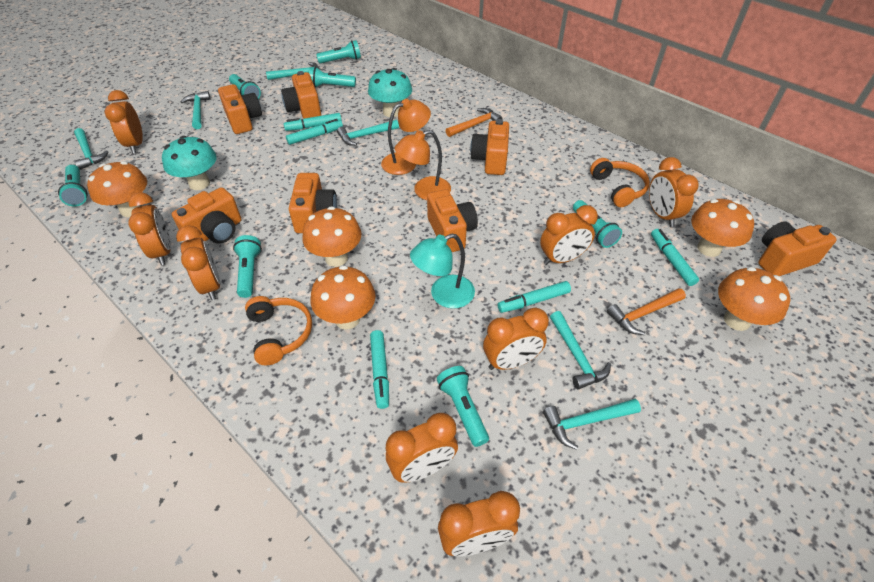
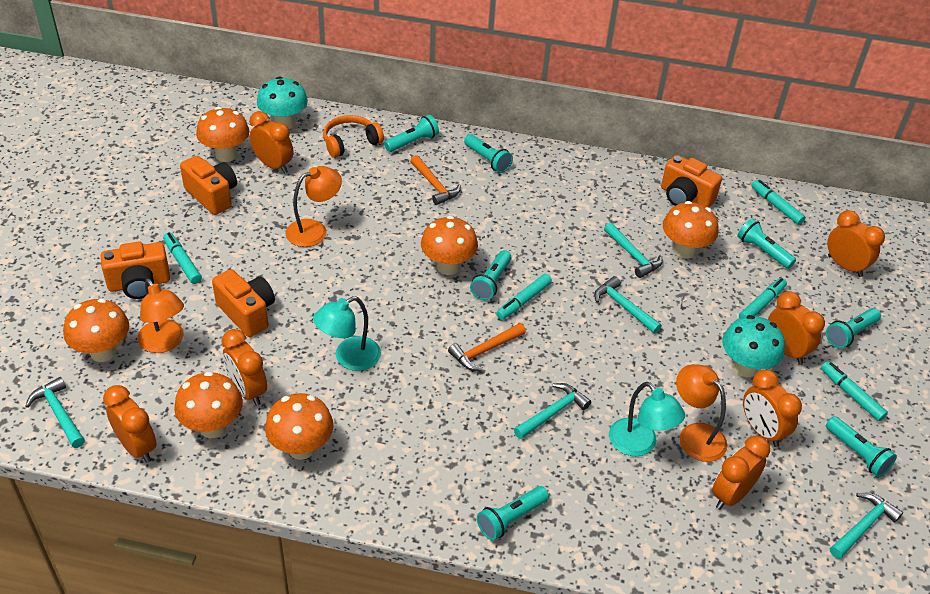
orange camera: [172,187,241,243] [218,84,262,134] [281,71,321,119] [289,173,337,233] [427,189,478,252] [470,119,509,175] [758,221,837,276] = 7 -> [101,241,170,299] [180,156,237,215] [212,269,275,337] [661,155,722,208] = 4
orange clock: [105,90,143,154] [128,192,171,265] [176,225,220,300] [386,413,458,483] [438,491,520,557] [483,308,549,370] [540,205,598,265] [649,157,699,227] = 8 -> [103,385,157,463] [222,329,267,406] [249,111,293,173] [712,436,770,510] [743,369,802,447] [768,291,825,364] [827,210,885,277] = 7
orange headphones: [245,296,312,365] [590,158,650,207] = 2 -> [323,115,384,158] = 1
orange lamp: [381,99,431,175] [395,130,451,200] = 2 -> [137,278,184,353] [285,166,342,247] [676,364,727,462] = 3
orange mushroom: [87,161,147,217] [302,206,361,267] [311,265,376,329] [691,199,754,257] [718,267,790,331] = 5 -> [63,298,129,362] [174,371,243,438] [196,107,249,162] [265,393,333,460] [421,216,478,275] [663,201,718,259] = 6
turquoise hammer: [74,128,109,170] [180,91,210,129] [266,62,320,80] [337,120,399,146] [543,399,641,450] [550,311,611,390] = 6 -> [26,377,85,448] [514,383,591,439] [594,276,662,334] [604,223,663,278] [830,493,903,559] = 5
turquoise lamp: [410,233,475,308] = 1 -> [313,296,381,371] [609,382,685,456] = 2

